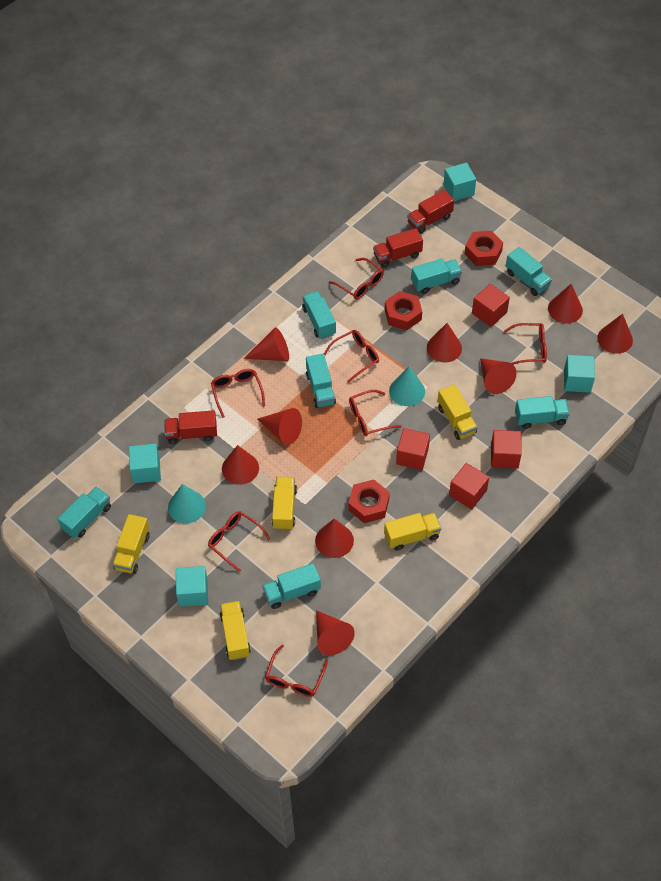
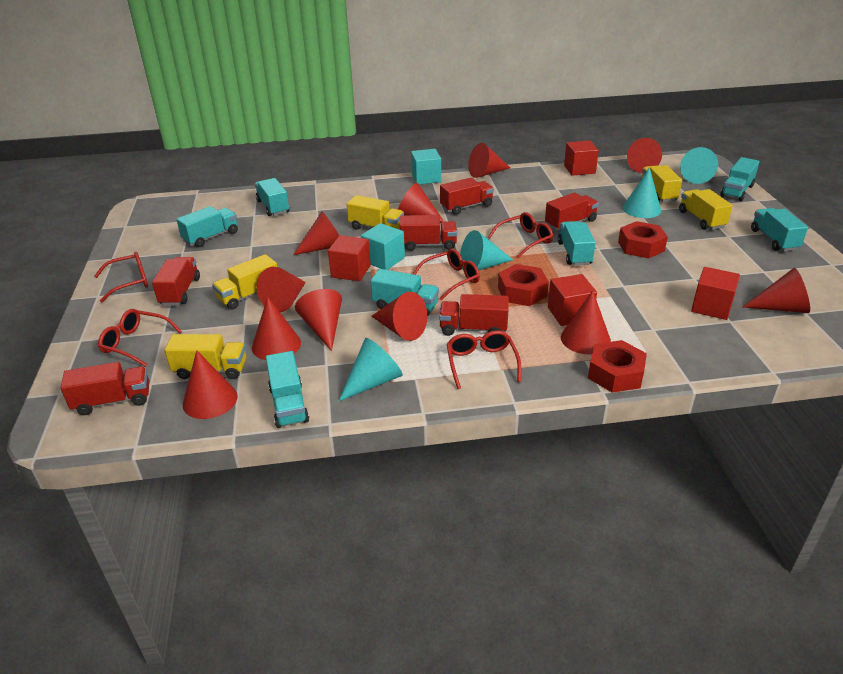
red cone: [222,445,259,485] [244,327,289,361] [257,408,302,445] [315,519,354,558] [316,610,355,655] [427,323,462,362] [480,358,517,394] [548,284,583,323] [597,314,633,354] = 9 -> [183,350,237,419] [252,297,301,360] [257,267,306,313] [293,211,339,255] [295,289,342,351] [371,292,427,341] [398,183,444,223] [468,143,510,178] [561,290,611,355] [627,138,662,173] [743,268,810,313] = 11
red glasses: [208,511,271,572] [211,369,265,418] [265,645,328,697] [324,330,379,383] [329,258,384,299] [349,390,402,436] [504,323,547,365] = 7 -> [94,252,148,302] [98,309,182,367] [413,248,480,301] [447,330,521,389] [488,212,553,258] = 5
red truck: [164,410,217,444] [373,228,423,268] [407,190,454,234] = 3 -> [60,362,149,415] [152,257,200,306] [400,215,457,251] [439,294,509,336] [440,178,494,215] [545,193,599,230] = 6
turquoise cone: [168,484,206,523] [389,367,425,406] = 2 -> [339,338,403,401] [460,230,513,271] [623,167,661,218] [680,147,718,184] = 4
turquoise cube: [129,444,161,483] [176,566,208,607] [443,163,476,201] [564,355,595,393] = 4 -> [361,223,405,270] [411,149,441,184] = 2

